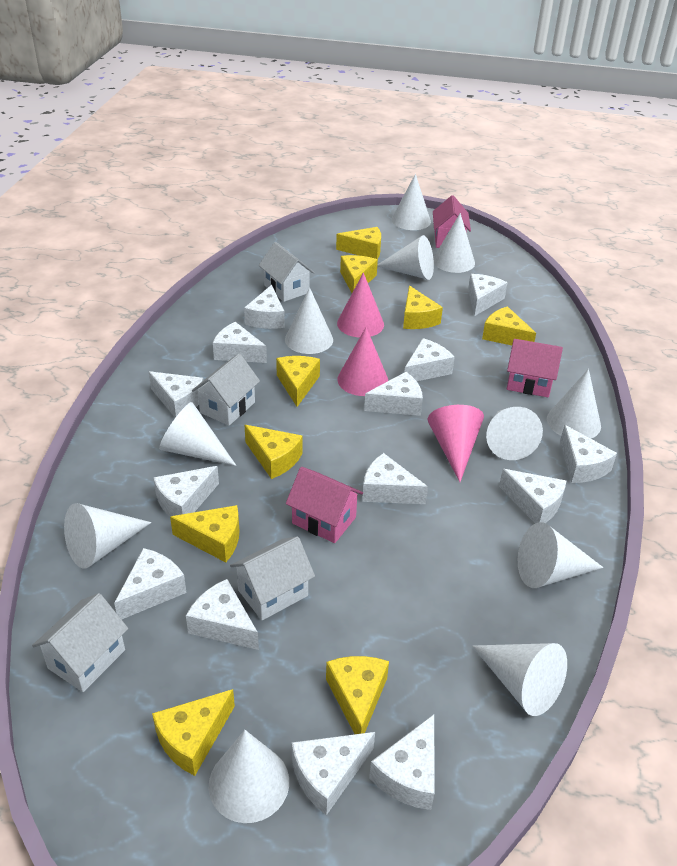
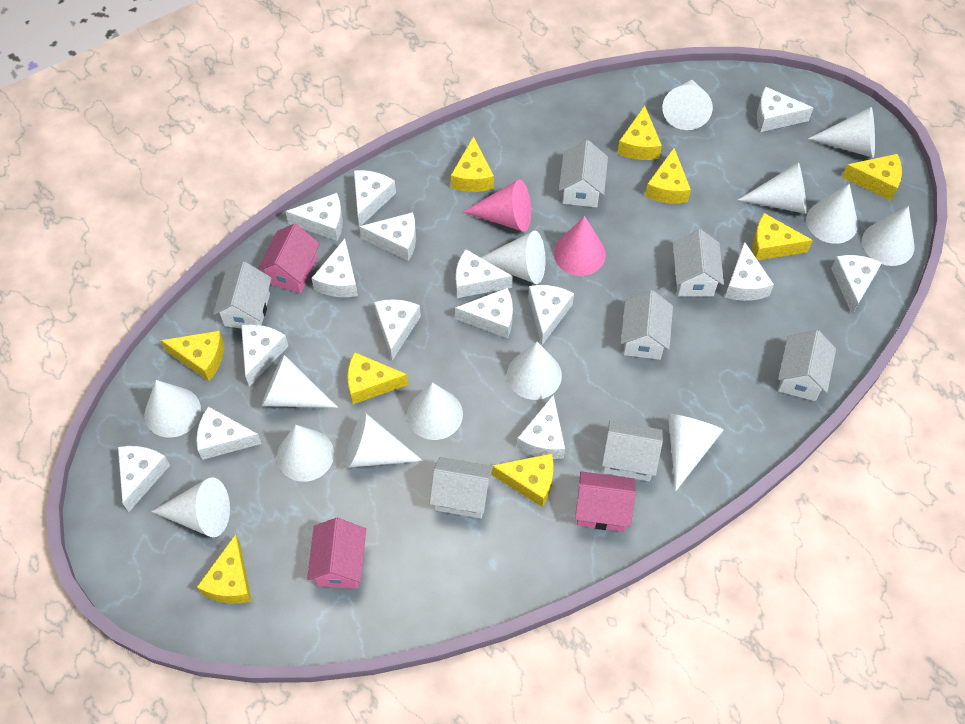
pink cone: [337,272,384,338] [337,327,388,396] [428,405,484,482] = 3 -> [463,179,531,232] [554,216,606,276] = 2
white cheese: [114,548,186,620] [149,371,204,418] [154,466,219,517] [186,579,259,650] [213,322,267,363] [244,285,285,329] [291,732,375,815] [362,453,428,504] [364,372,423,416] [369,714,435,810] [404,338,455,381] [468,274,508,316] [499,469,566,524] [560,425,617,483] = 14 -> [118,446,170,512] [196,406,262,460] [241,324,288,386] [285,193,343,241] [312,239,358,297] [354,170,396,226] [359,212,416,261] [374,299,421,361] [455,288,513,338] [456,249,513,298] [517,394,565,459] [528,285,574,345] [725,241,774,301] [757,87,813,132] [831,255,882,314] = 15
white cone: [64,503,152,569] [159,402,236,466] [209,730,289,823] [285,287,333,354] [377,235,434,280] [391,174,431,230] [433,213,475,273] [472,643,567,716] [486,407,543,460] [518,522,603,588] [547,369,601,439] = 11 -> [145,380,201,438] [151,477,230,537] [262,355,338,408] [277,425,334,482] [346,412,423,468] [407,382,463,440] [481,231,546,284] [507,342,562,400] [662,79,713,130] [668,414,724,491] [738,163,807,214] [806,183,858,244] [808,107,875,158] [862,206,915,266] = 14
white house: [32,593,128,692] [192,354,260,426] [230,536,315,620] [259,242,315,302] = 4 -> [213,262,272,328] [429,457,493,518] [559,140,608,207] [602,420,663,481] [621,290,673,360] [673,229,724,296] [778,330,836,401] = 7

